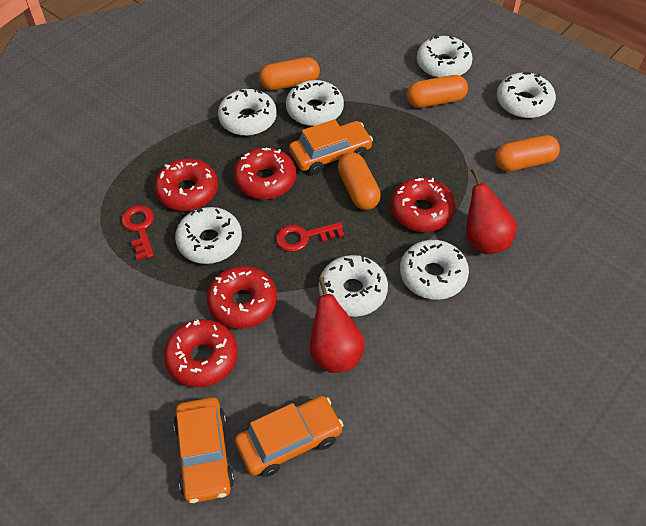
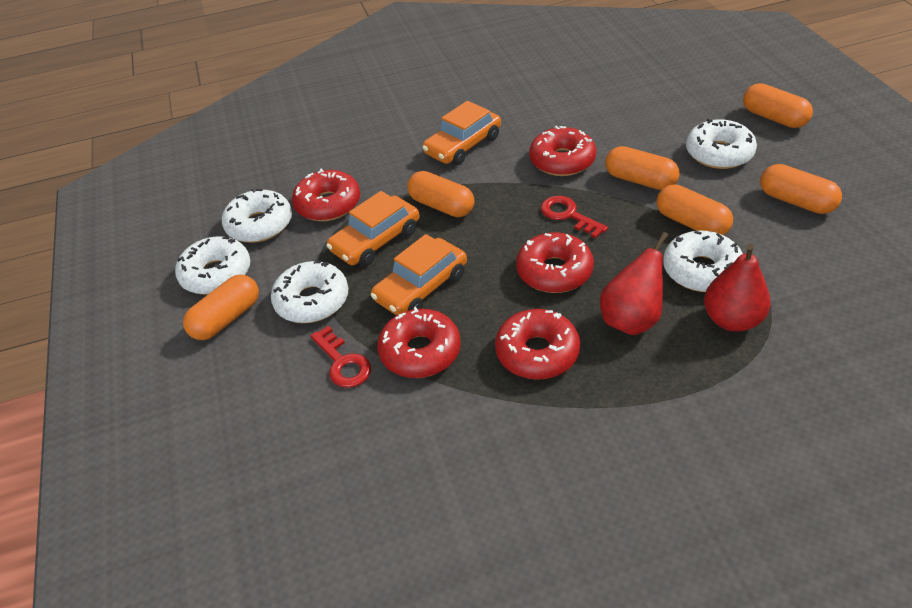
orange capsule: [259,57,320,90] [338,152,381,210] [407,75,468,108] [495,135,560,172] = 4 -> [183,275,259,340] [407,171,474,217] [605,146,680,190] [656,184,733,235] [743,83,813,128] [760,164,842,214] = 6
white donut: [175,207,242,264] [218,88,277,136] [286,80,344,126] [319,255,388,317] [400,240,469,300] [417,35,473,78] [497,72,556,118] = 7 -> [175,236,250,295] [222,189,292,243] [271,261,348,323] [663,231,743,292] [686,119,757,169] = 5

